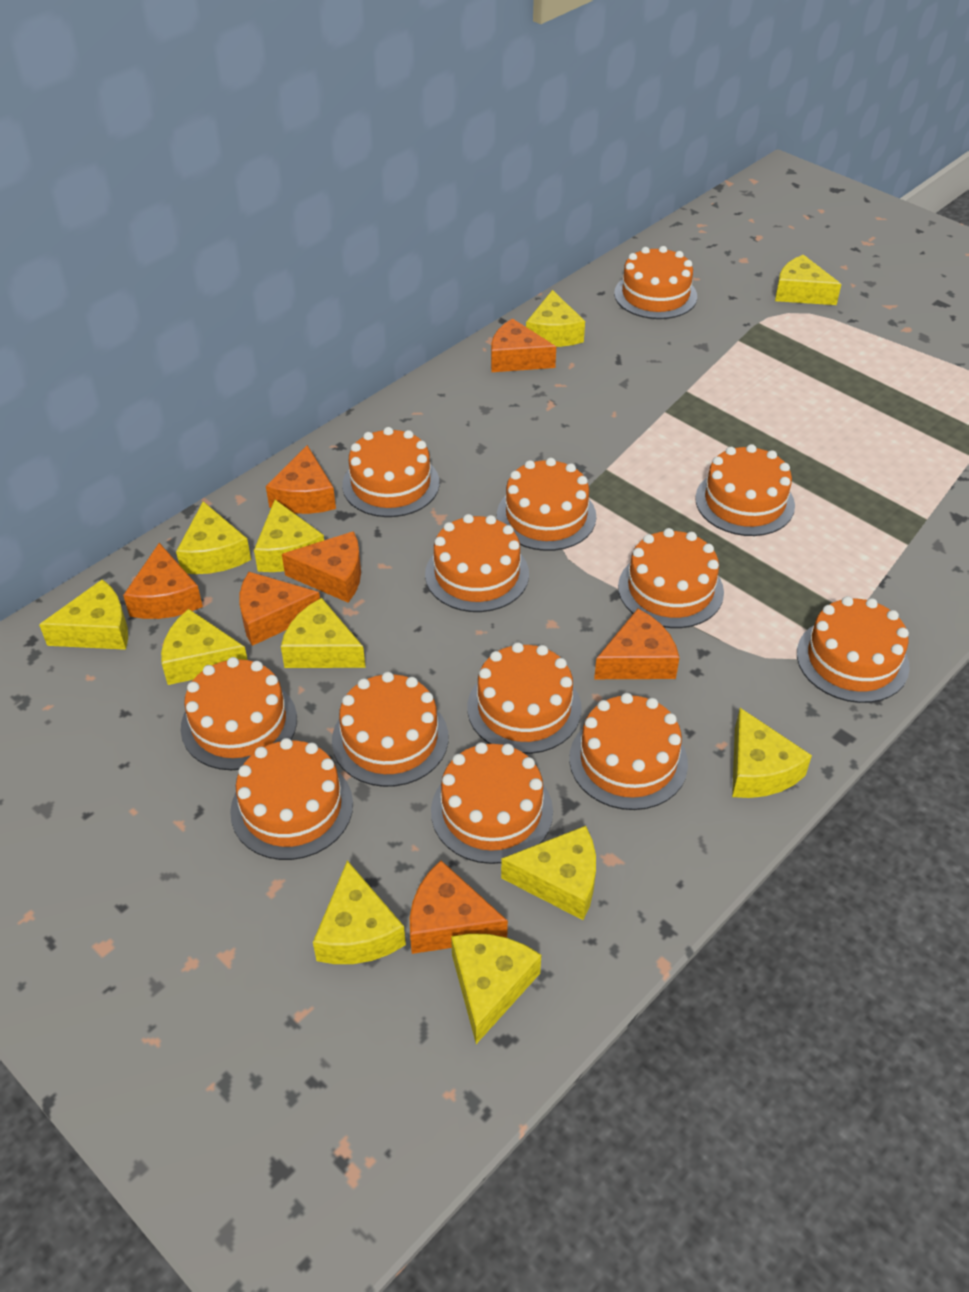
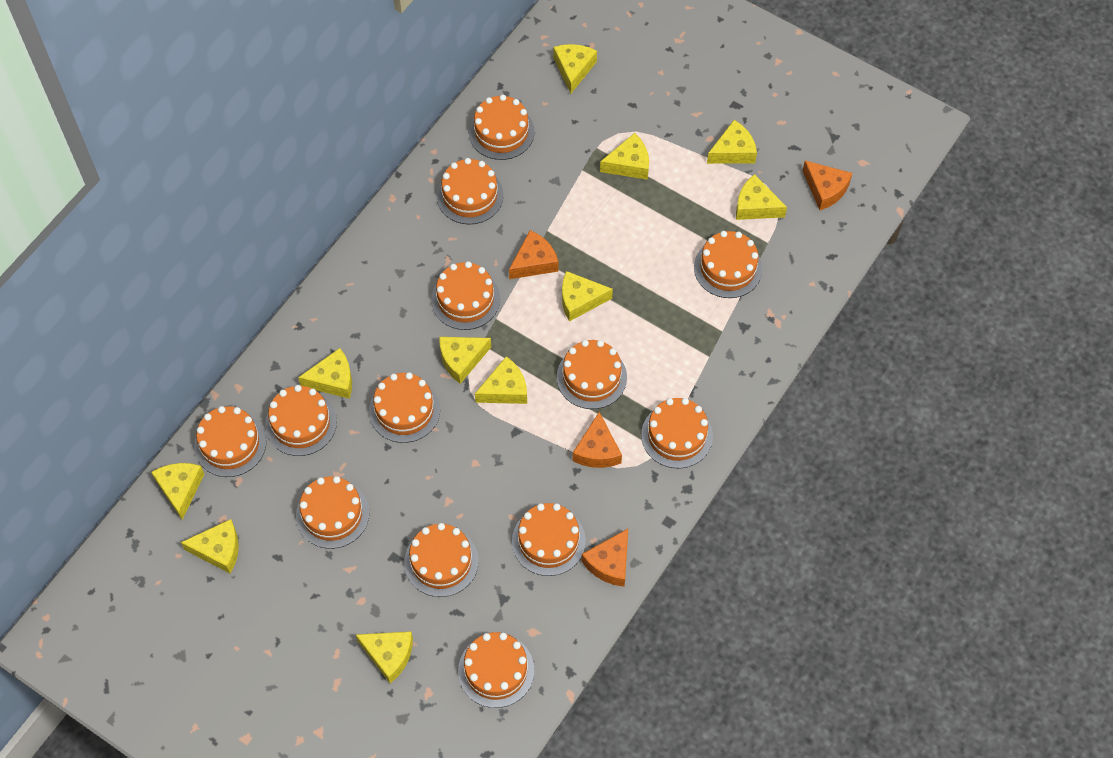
orange cheese: [123,543,203,619] [239,572,320,646] [266,445,336,514] [282,531,361,603] [410,860,508,954] [491,318,556,372] [594,609,679,679] = 7 -> [509,230,559,279] [573,412,622,468] [582,529,628,587] [803,161,852,210] = 4

